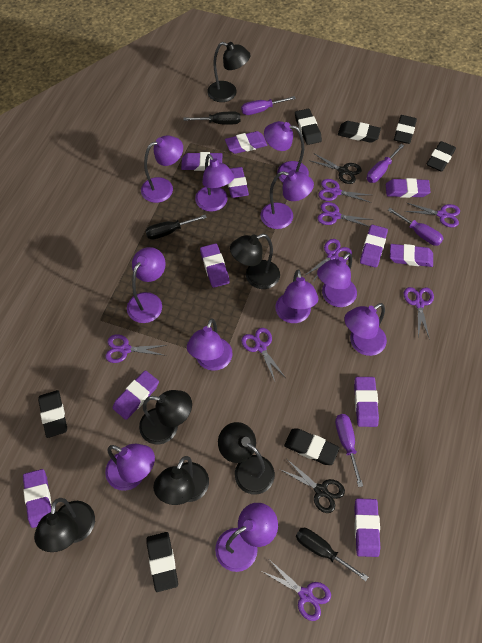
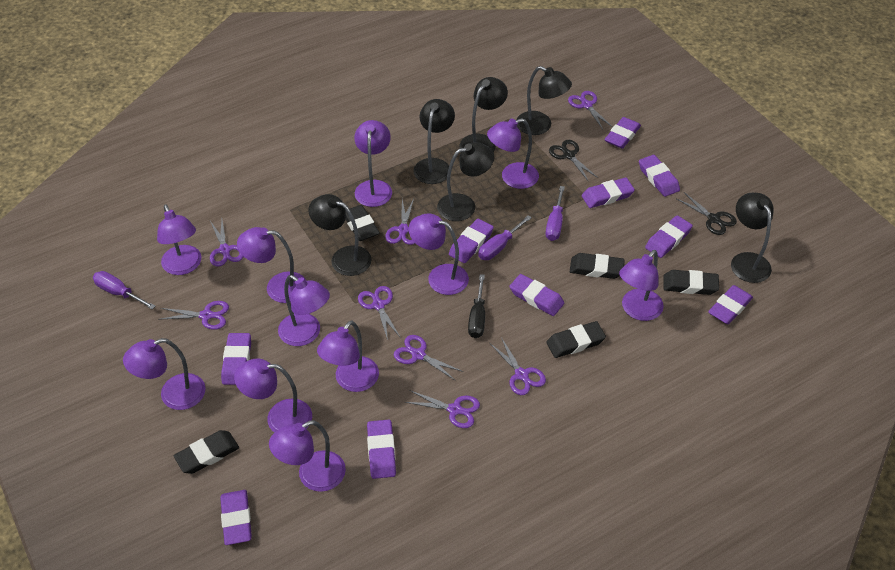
black eraser: [38,390,67,438] [146,532,178,592] [284,429,340,465] [295,109,322,145] [338,121,381,143] [394,115,417,144] [427,141,456,172] = 7 -> [174,430,239,474] [345,205,380,241] [546,321,606,358] [570,253,625,279] [664,270,719,295] = 5
black screwdriver: [145,215,207,240] [183,111,240,125] [296,528,368,581] = 3 -> [468,274,485,338] = 1
purple eraser: [23,469,52,528] [113,370,159,420] [181,152,222,171] [200,243,230,288] [225,131,267,154] [227,167,249,198] [354,377,379,427] [354,498,380,557] [360,225,388,268] [386,178,430,198] [390,244,433,267] = 11 -> [220,490,252,545] [221,333,251,385] [367,420,396,479] [449,219,494,263] [509,274,564,316] [582,178,635,208] [604,117,641,149] [639,155,680,197] [645,215,693,258] [708,285,753,324] = 10
purple screwdriver: [241,96,296,115] [335,414,363,487] [367,144,405,183] [388,208,444,246] = 4 -> [93,271,155,309] [478,215,532,260] [545,186,565,241] = 3

